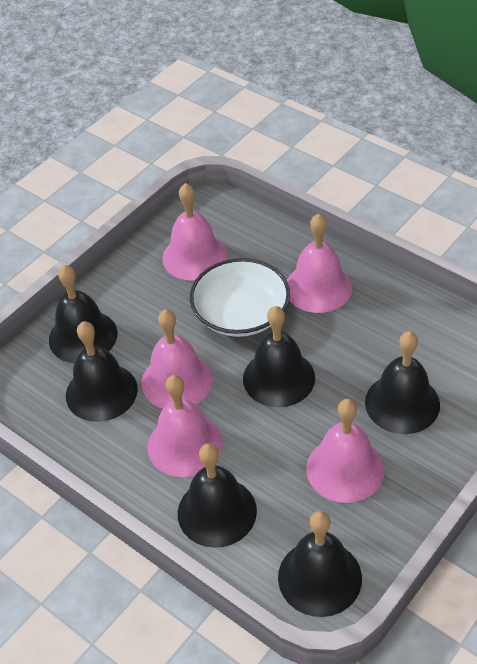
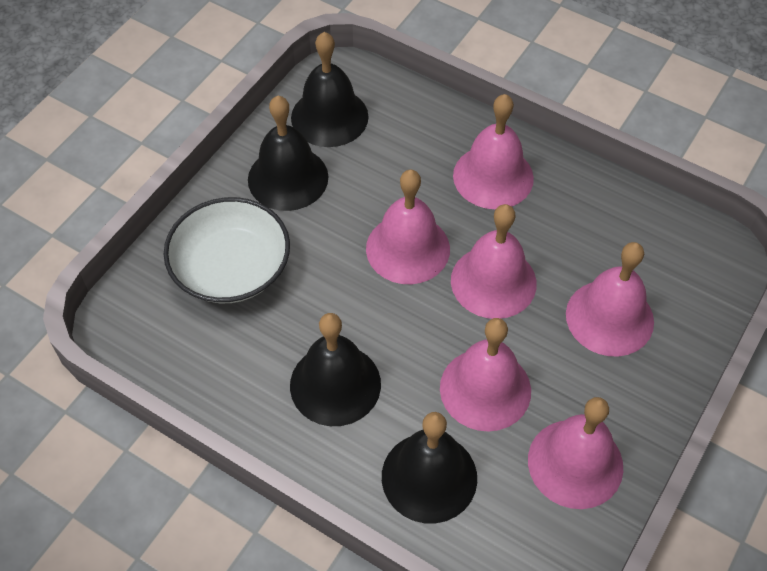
black bell: [49,265,117,363] [66,321,138,422] [178,443,257,548] [243,306,315,407] [278,511,362,617] [365,331,440,434] = 6 -> [248,96,328,211] [290,313,381,426] [291,32,369,147] [382,412,477,524] = 4
pink bell: [142,309,213,408] [147,375,223,477] [162,183,227,281] [287,213,352,313] [306,399,385,503] = 5 -> [366,170,450,284] [440,318,531,432] [451,204,537,319] [453,94,534,209] [528,397,623,509] [566,242,654,356] = 6

